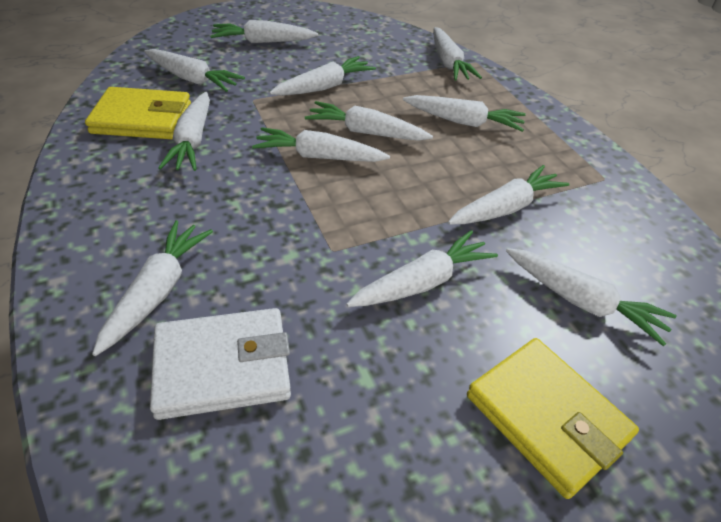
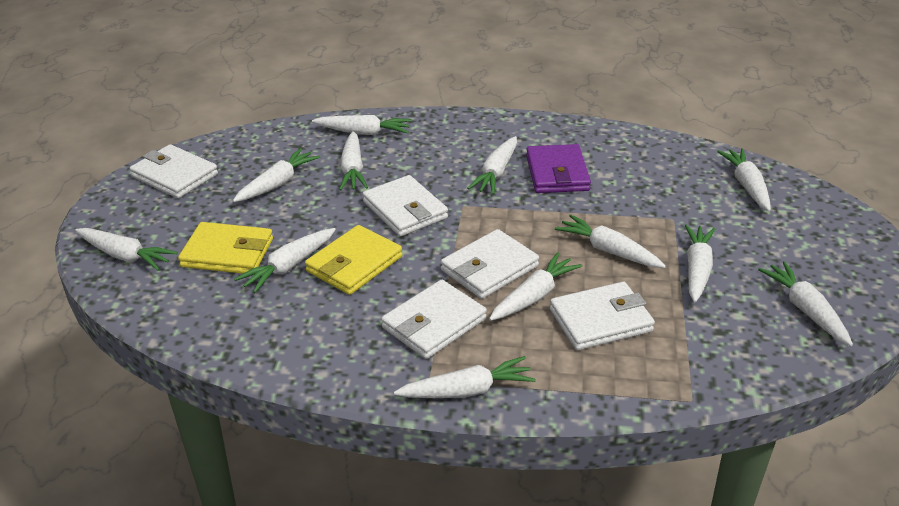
purple wallet: none = 0 -> [526,144,591,193] = 1
white wallet: [150,308,291,420] = 1 -> [130,144,218,198] [363,175,448,236] [381,280,487,359] [441,229,539,299] [550,282,655,350] = 5

